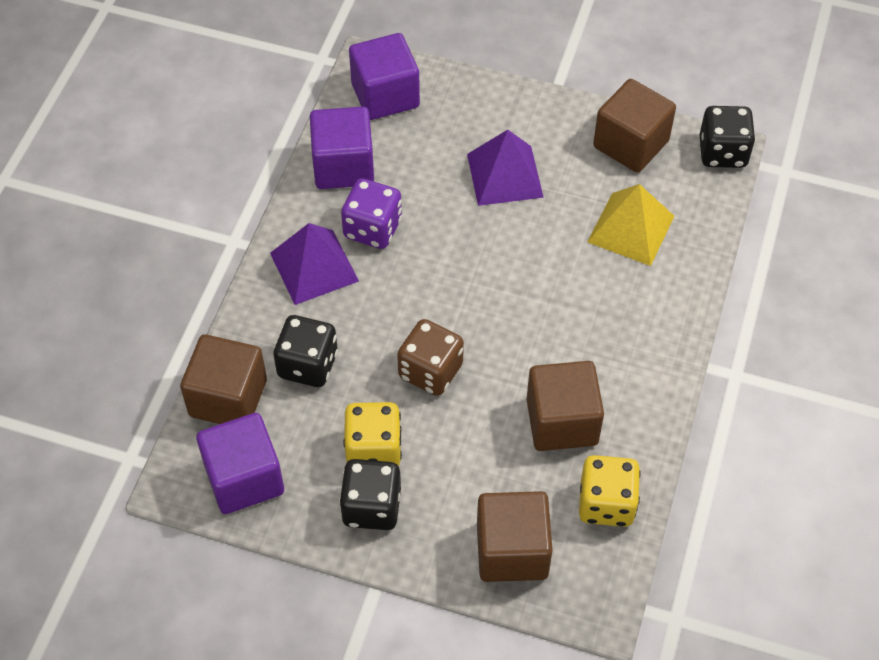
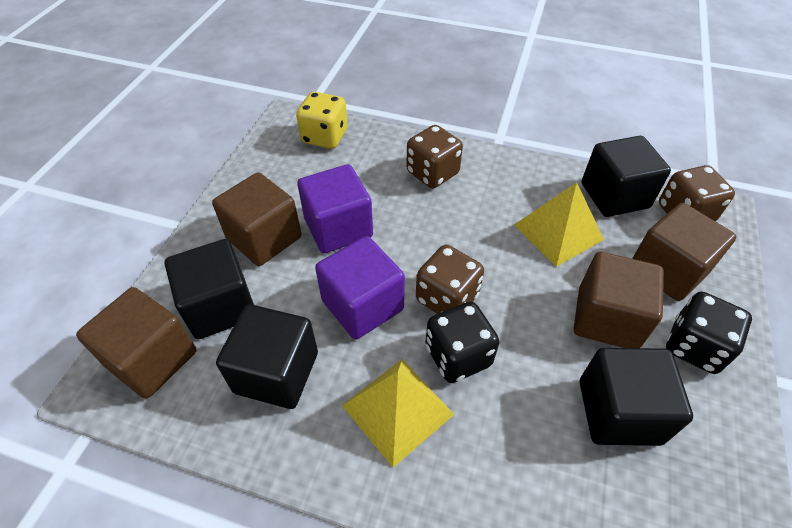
black cube: none = 0 -> [165,239,254,339] [216,304,318,409] [580,348,693,446] [581,136,671,217] = 4
black dice: [273,315,338,387] [339,459,401,530] [699,106,756,168] = 3 -> [426,302,500,383] [666,292,752,374] = 2
brown dice: [397,319,464,396] = 1 -> [406,125,463,188] [416,245,484,314] [659,165,735,221] = 3
purple cube: [196,413,284,514] [310,107,374,189] [349,33,420,120] = 3 -> [297,164,373,253] [315,236,405,340] = 2
purple dice: [341,178,402,249] = 1 -> none = 0
purple pyramid: [270,223,359,305] [467,130,544,206] = 2 -> none = 0
yellow dice: [343,402,402,466] [579,455,641,527] = 2 -> [296,92,348,149] = 1
yellow pyramid: [588,184,674,266] = 1 -> [342,360,454,467] [514,182,604,267] = 2

